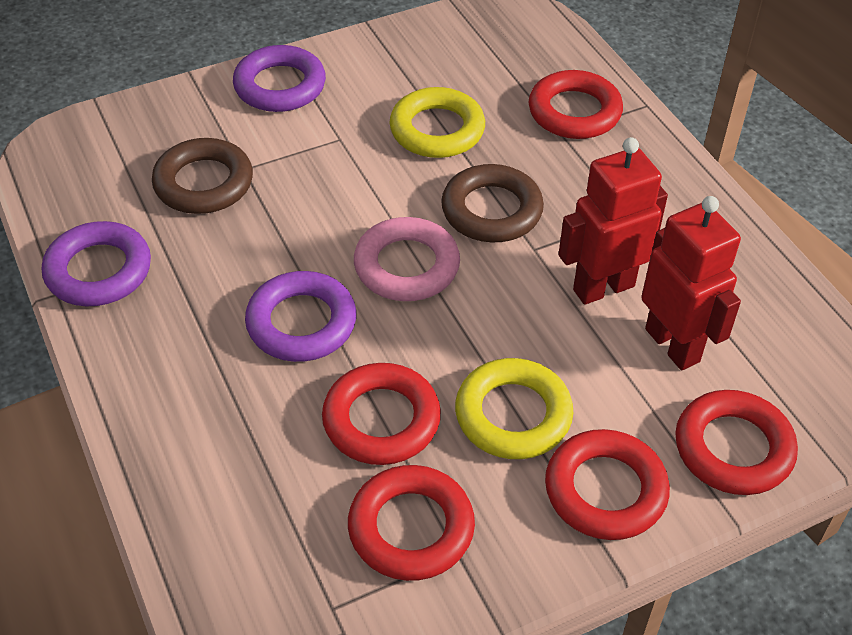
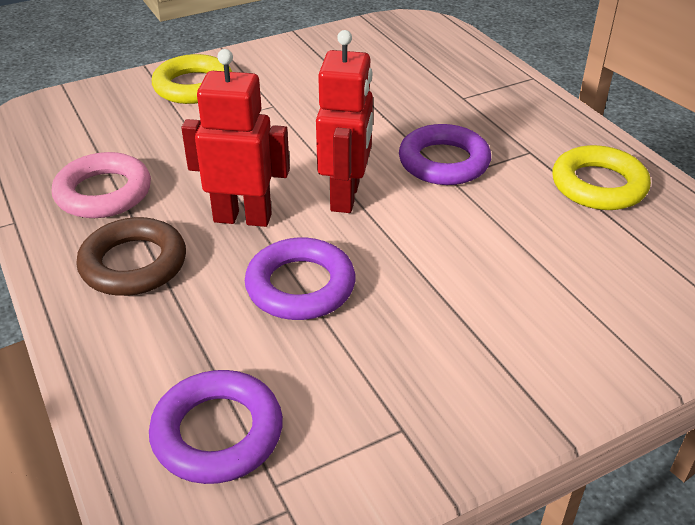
brown ring: [152,138,253,214] [441,164,544,243] = 2 -> [76,217,186,296] = 1
red ring: [322,363,441,465] [348,465,475,581] [529,70,623,139] [545,429,670,540] [675,390,798,495] = 5 -> none = 0

